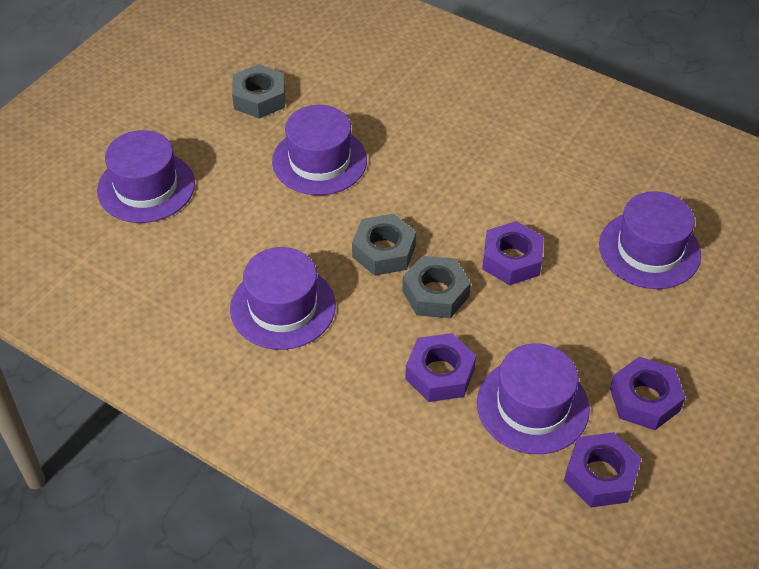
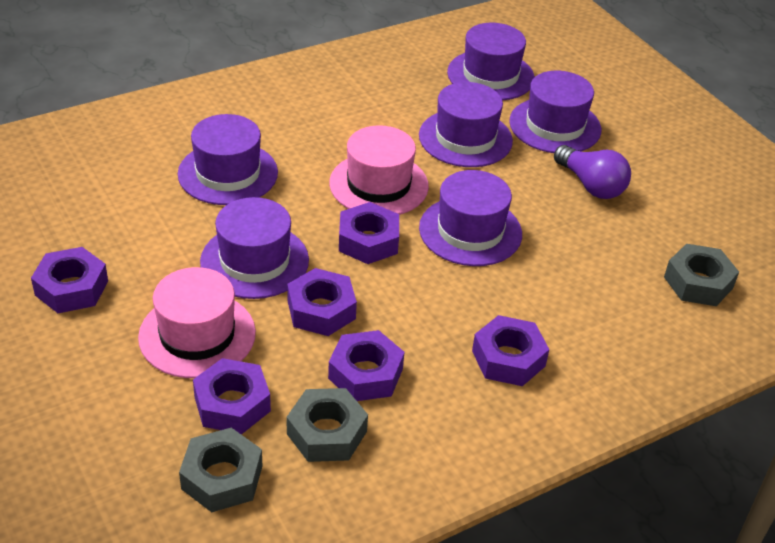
pink hat: none = 0 -> [138,267,256,378] [329,125,429,215] = 2
purple hat: [97,130,195,223] [230,247,336,350] [272,105,367,195] [477,343,590,454] [599,191,701,289] = 5 -> [178,114,278,205] [200,197,309,299] [419,82,513,167] [419,170,522,266] [447,23,535,101] [509,71,601,153] = 6
purple light bulb: none = 0 -> [554,145,631,199] = 1
purple nut: [405,333,476,402] [482,221,544,285] [564,432,641,507] [610,357,685,430] = 4 -> [31,247,108,313] [193,358,271,434] [287,268,357,336] [328,330,405,401] [339,202,399,264] [472,315,549,386] = 6

